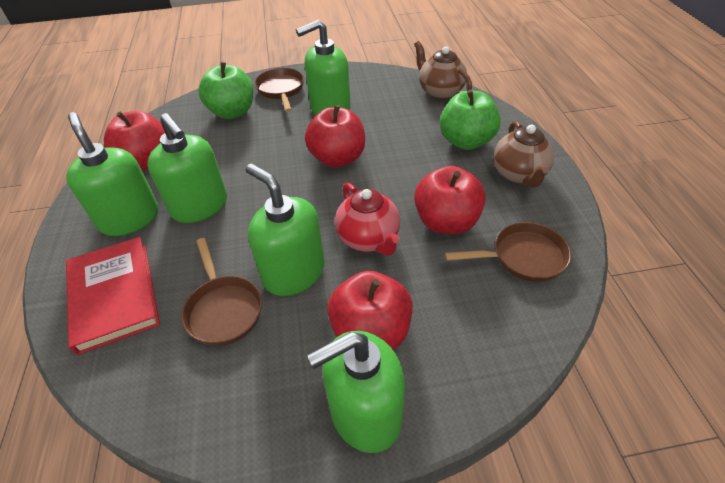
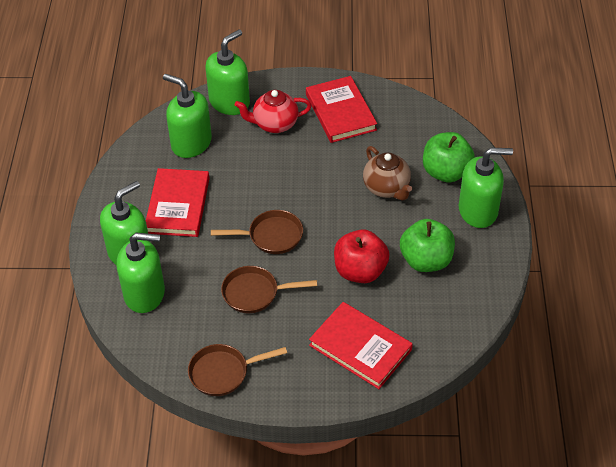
brown teapot: [414,41,472,99] [493,121,554,187] = 2 -> [363,146,412,200] = 1
red apple: [104,111,165,170] [305,105,365,167] [327,271,413,349] [414,166,486,234] = 4 -> [334,229,389,283] = 1
red book: [66,237,160,355] = 1 -> [146,168,210,237] [306,76,377,143] [309,302,413,389] = 3

